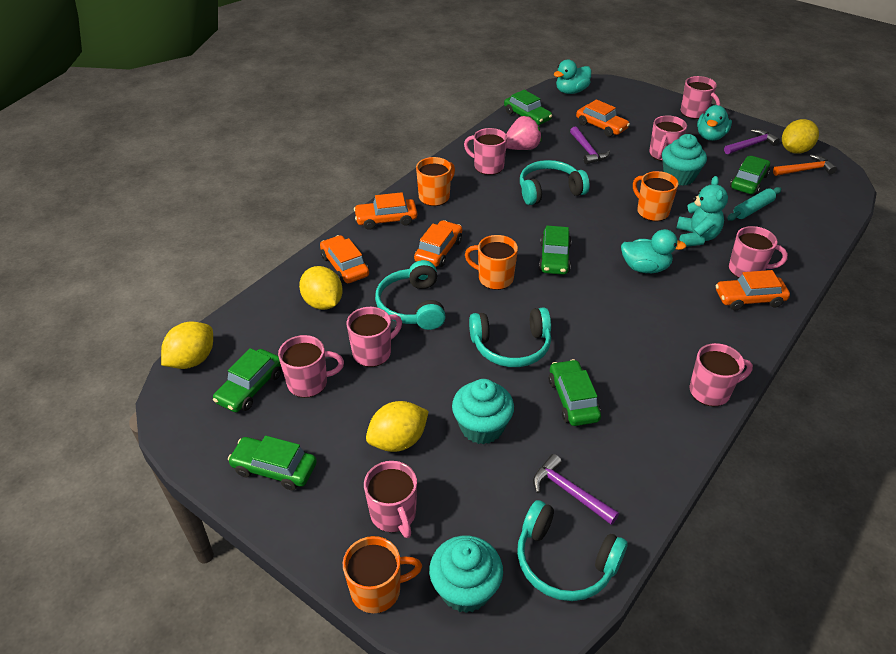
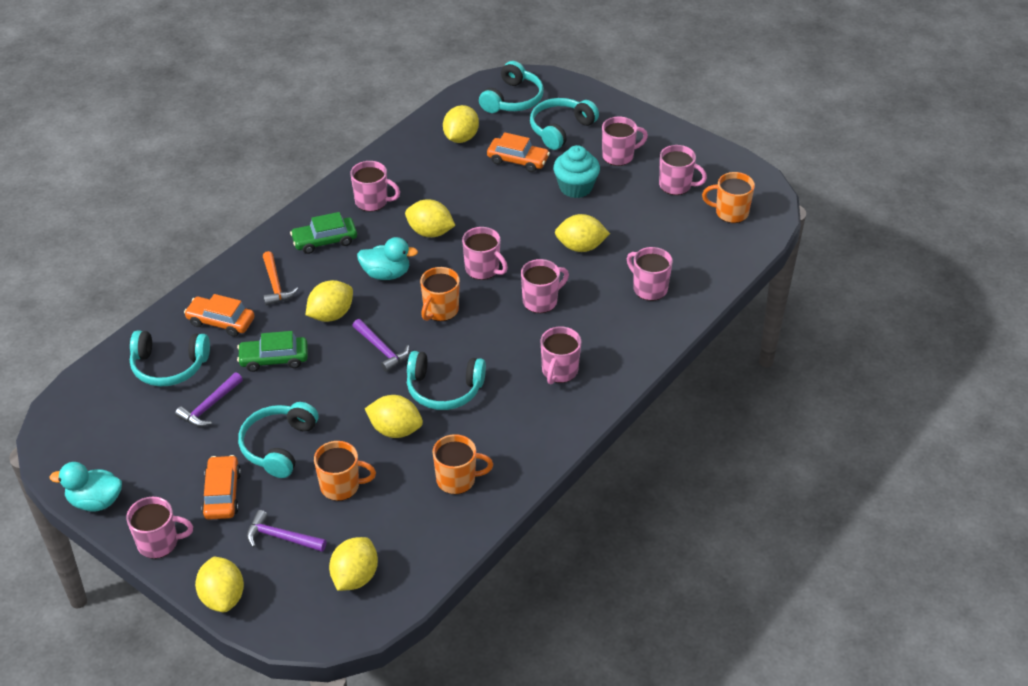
green car: [213,348,281,412] [228,436,317,490] [504,90,552,125] [539,226,572,275] [549,359,601,426] [730,156,770,195] = 6 -> [237,331,308,372] [290,212,357,254] = 2
orange car: [320,235,369,283] [354,192,417,230] [414,220,462,267] [576,99,630,137] [716,270,790,310] = 5 -> [184,294,255,337] [201,455,241,520] [487,132,550,172] = 3
pink strawberry: [506,116,542,150] = 1 -> none = 0
turquoise cupcake: [429,536,503,613] [452,379,514,444] [662,134,707,186] = 3 -> [553,145,600,198] = 1
turquoise duck: [554,60,591,94] [621,229,686,273] [697,105,732,141] = 3 -> [49,462,122,512] [357,237,418,280] = 2
turquoise headphones: [375,260,446,330] [469,307,551,367] [517,500,628,601] [520,160,590,205] = 4 -> [130,330,210,386] [238,402,319,478] [407,351,486,410] [479,61,544,113] [530,98,599,150] = 5
turquoise rolling pin: [727,187,782,221] = 1 -> none = 0
turquoise teddy bear: [677,176,728,247] = 1 -> none = 0
yellow lemon: [161,322,213,369] [299,266,343,310] [366,401,429,452] [782,119,819,154] = 4 -> [195,557,244,612] [306,280,353,322] [329,537,378,591] [365,395,423,438] [405,199,455,237] [443,105,479,143] [555,214,610,252] = 7

